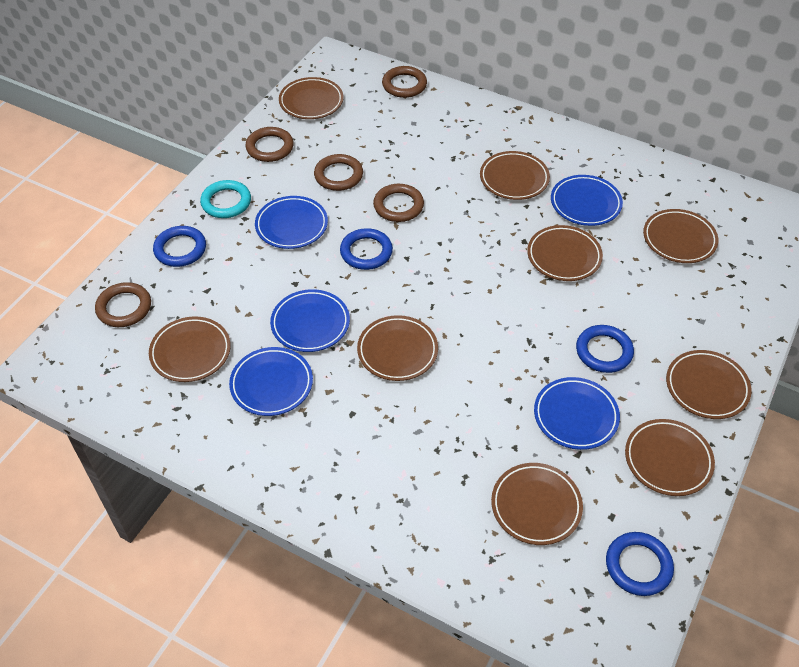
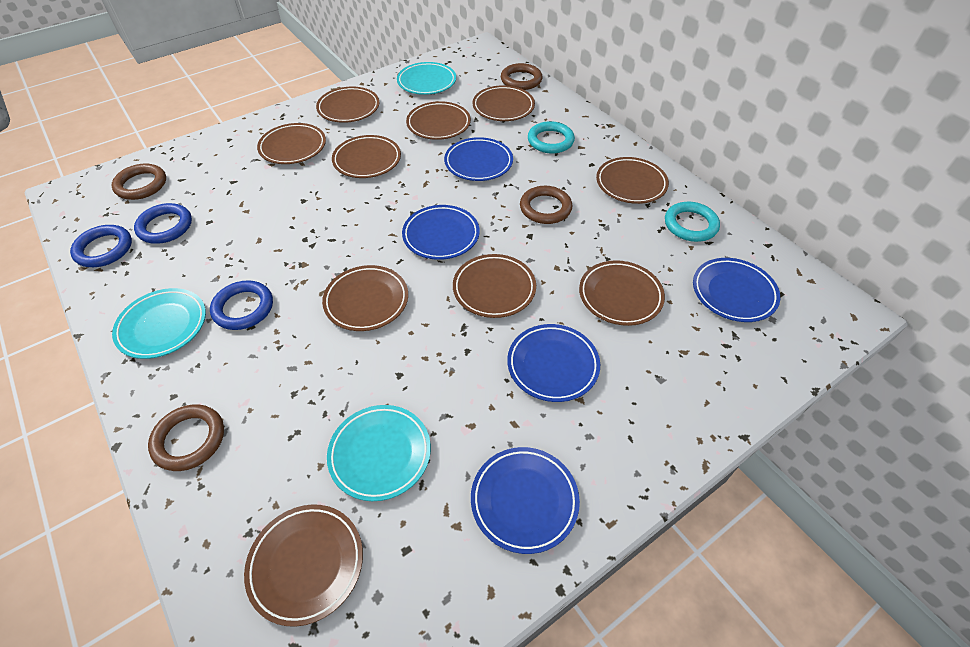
blue ring: [153,226,206,267] [340,228,393,270] [576,325,634,373] [606,532,674,596] = 4 -> [70,225,132,267] [134,203,192,244] [210,280,273,330] = 3
brown plate: [149,316,231,382] [279,77,344,119] [357,315,438,381] [480,151,550,200] [491,463,583,545] [527,225,603,281] [625,419,715,496] [643,209,718,263] [666,350,752,419] = 9 -> [244,505,363,627] [257,123,326,164] [316,87,379,123] [322,265,408,331] [332,135,401,178] [406,101,471,140] [453,254,536,318] [473,85,535,121] [579,260,665,326] [596,157,669,204] = 10
brown ring: [95,282,151,327] [245,127,294,162] [314,154,363,191] [373,184,424,222] [382,66,427,98] = 5 -> [111,163,166,200] [148,404,224,471] [501,63,542,90] [520,186,572,224] = 4
turquoise plate: none = 0 -> [112,288,206,359] [327,405,431,501] [397,62,456,95] = 3
turquoise ring: [200,180,251,218] = 1 -> [528,121,575,154] [665,202,720,242] = 2

